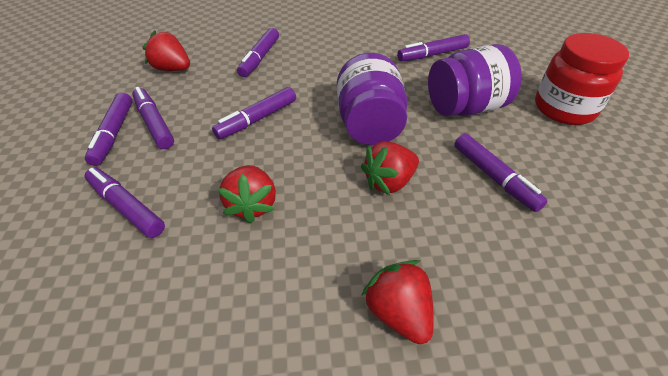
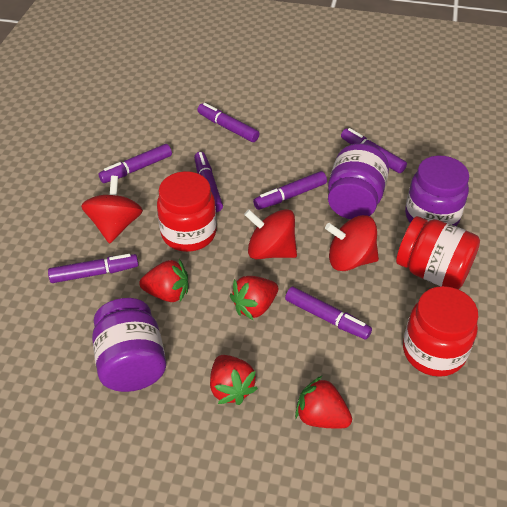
purple jar: [337,53,407,145] [428,44,522,116] = 2 -> [92,298,166,392] [328,143,389,219] [405,156,469,226] = 3
red jar: [535,33,629,125] = 1 -> [157,171,217,252] [396,216,480,289] [403,286,478,377] = 3
red spinning top: none = 0 -> [81,176,143,244] [244,209,297,259] [325,215,379,271] = 3

